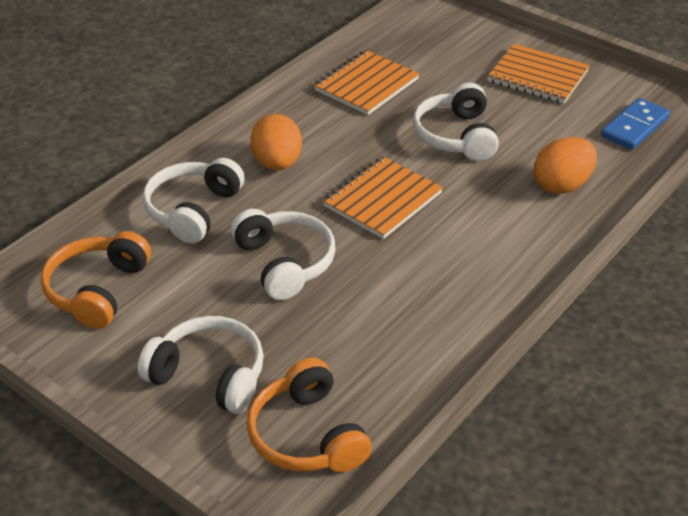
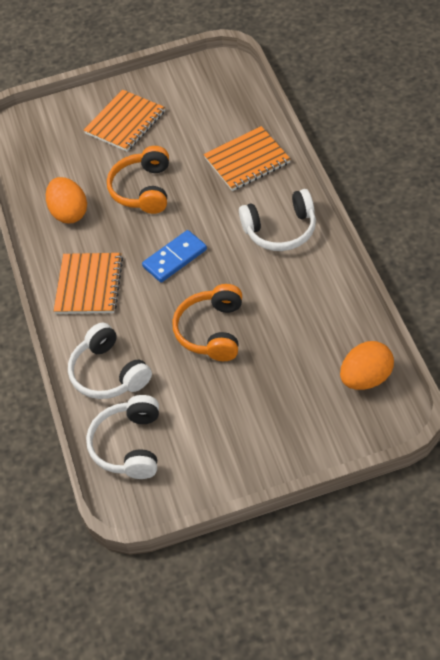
white headphones: [137,316,264,414] [143,158,245,243] [231,209,336,300] [413,83,499,161] = 4 -> [68,323,152,399] [86,395,159,479] [239,189,316,251] = 3

